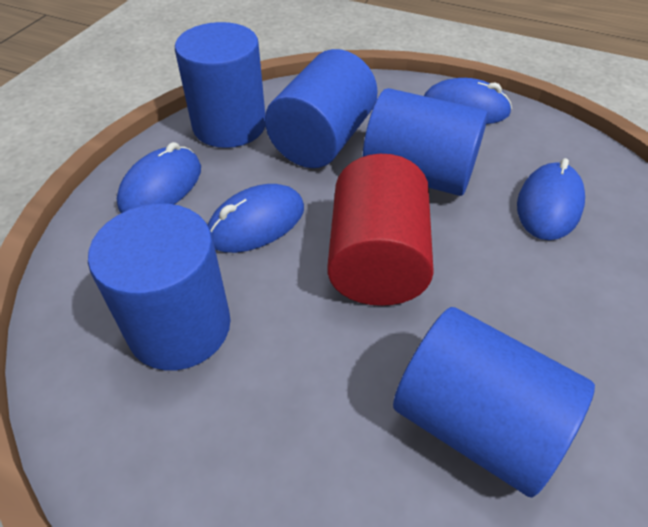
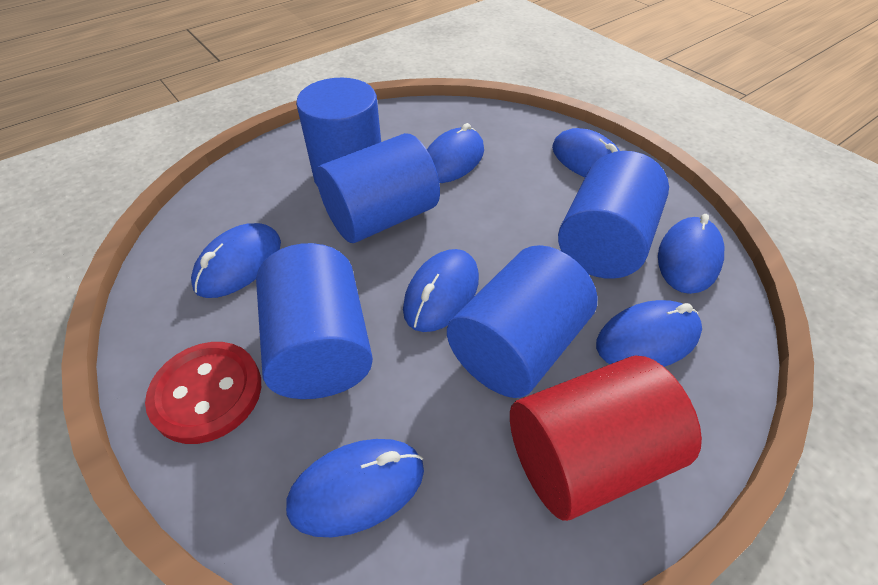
blue mouse: [117,142,201,213] [207,184,304,253] [424,78,512,124] [517,158,585,240] = 4 -> [191,223,281,298] [286,439,424,537] [403,249,479,332] [427,123,484,183] [552,128,620,177] [596,300,702,367] [658,214,724,294] = 7
red button: none = 0 -> [145,342,261,444] = 1

